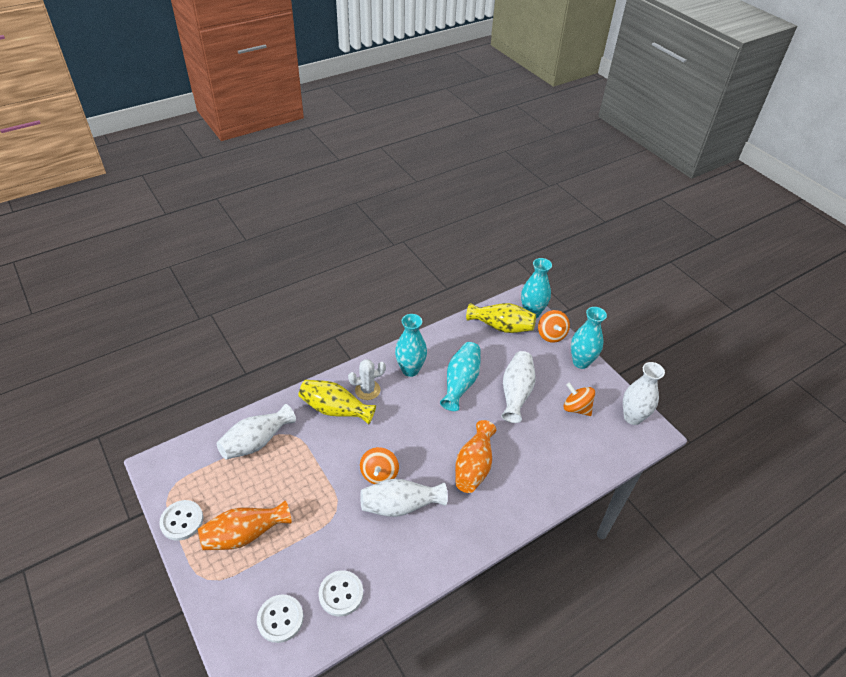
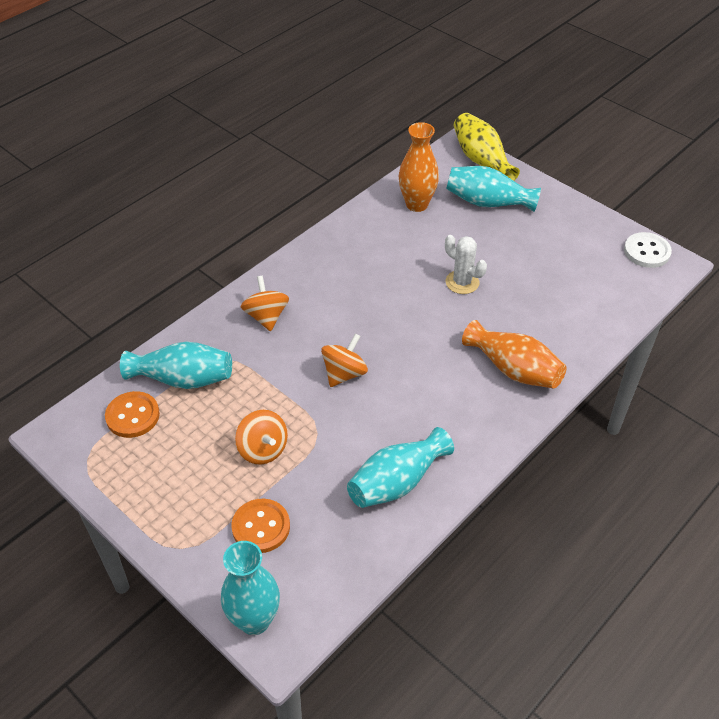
orange button: none = 0 -> [105,391,160,438] [231,499,290,553] = 2
white button: [159,500,203,541] [257,595,304,643] [319,570,363,617] = 3 -> [624,232,672,268] = 1
white vase: [217,404,296,459] [360,479,448,517] [501,351,536,423] [623,362,665,425] = 4 -> none = 0
yellow vase: [298,380,376,425] [466,303,536,333] = 2 -> [454,113,520,181] = 1

